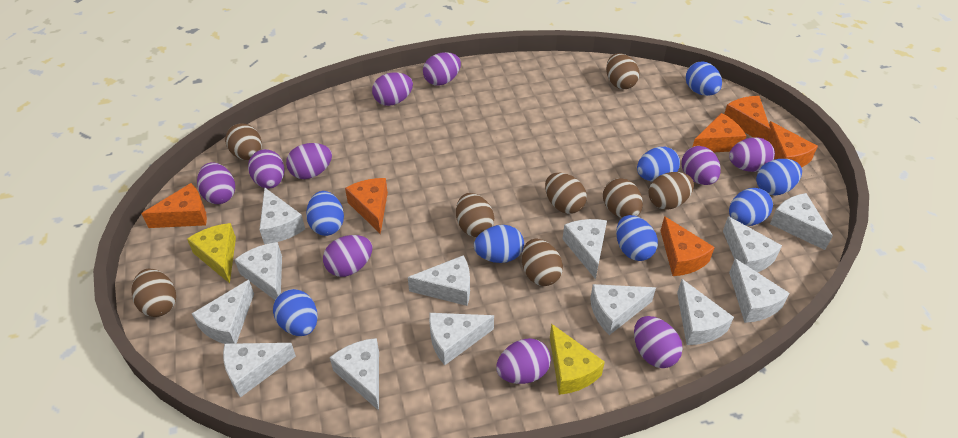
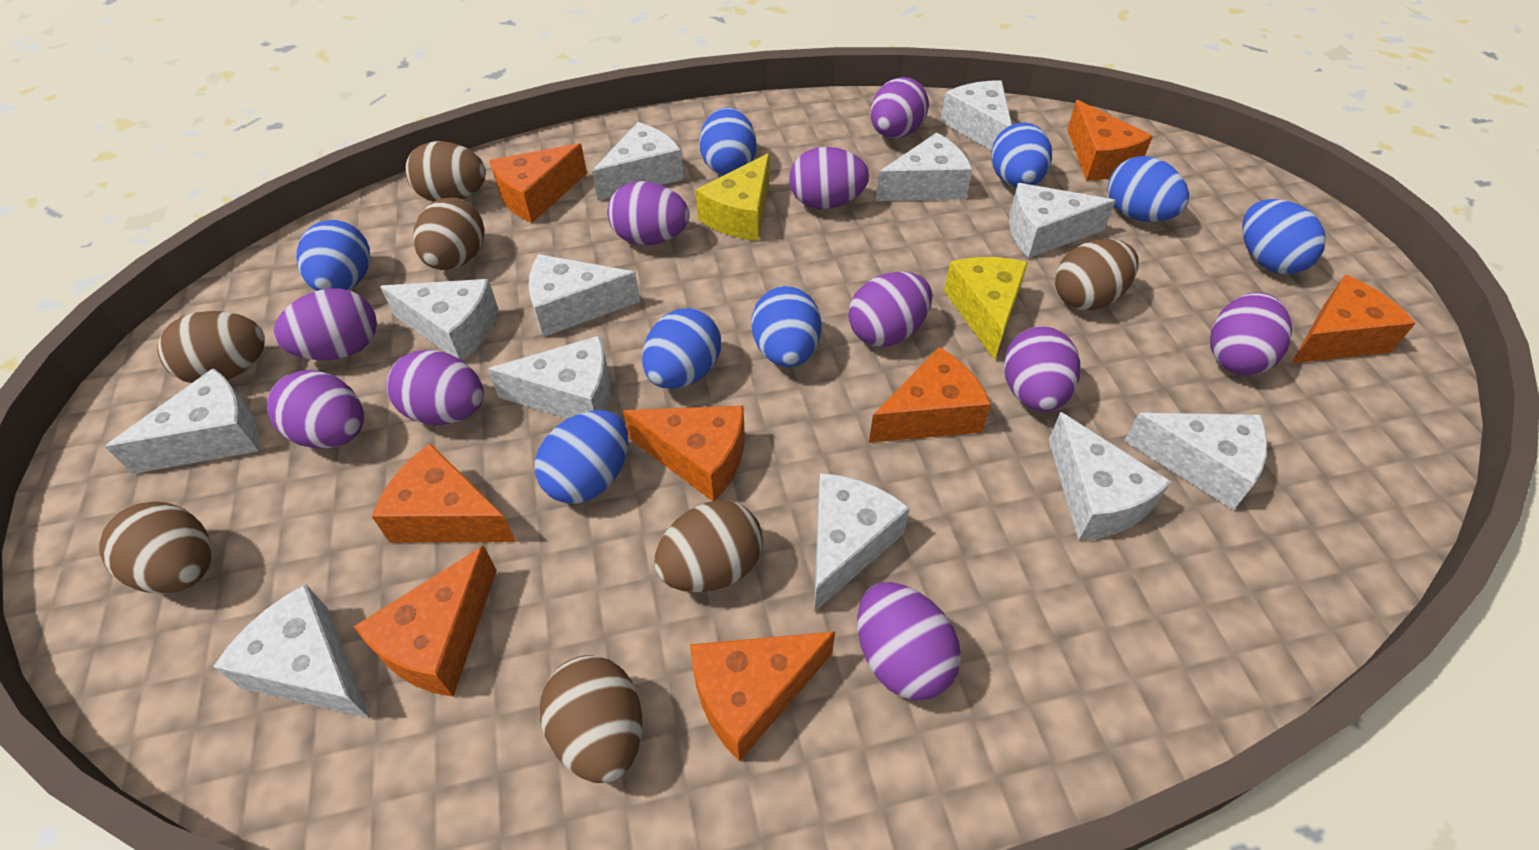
brown egg: [132,269,176,317] [225,124,262,160] [456,193,494,237] [522,239,563,286] [545,173,587,214] [603,178,643,218] [606,53,639,89] [648,172,694,210] = 8 -> [99,501,212,594] [157,311,265,383] [405,141,486,201] [413,198,485,270] [540,655,642,783] [654,500,763,592] [1055,239,1139,310] = 7
orange cheese: [141,183,207,228] [345,178,388,234] [661,216,715,276] [693,113,746,152] [724,96,771,140] [767,121,818,168] = 6 -> [354,545,497,697] [372,443,516,542] [489,143,587,223] [623,406,745,501] [690,632,835,762] [869,347,991,443] [1067,100,1153,181] [1292,275,1415,363] = 8
white cheese: [192,280,254,344] [223,343,296,398] [234,242,282,300] [259,188,305,244] [330,338,379,411] [408,255,470,306] [429,313,494,365] [563,219,607,279] [590,284,656,335] [677,279,734,345] [723,216,782,272] [729,259,790,323] [770,193,833,250] = 13 -> [105,368,260,474] [213,584,370,718] [380,279,498,361] [488,336,611,419] [529,254,640,337] [592,122,684,201] [814,473,910,612] [876,133,973,201] [941,80,1012,151] [1009,183,1116,258] [1049,412,1171,541] [1124,413,1267,510] = 12

